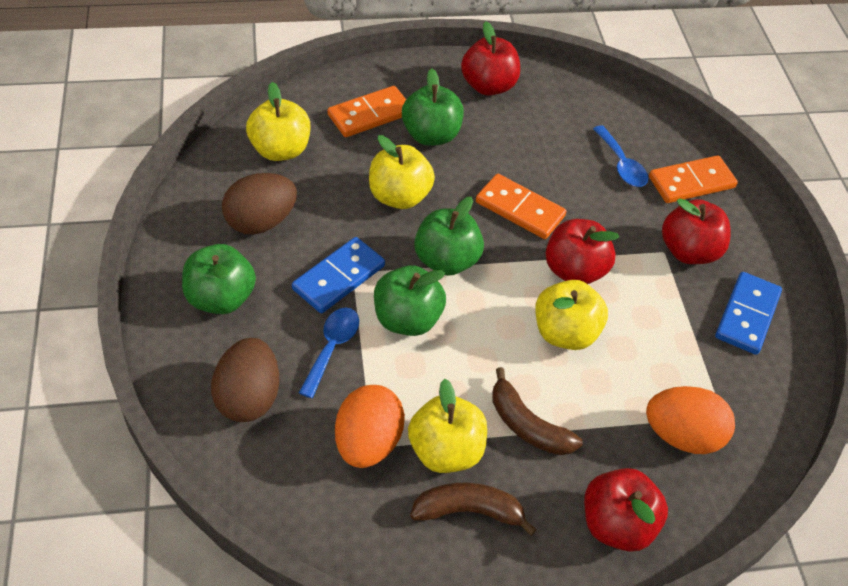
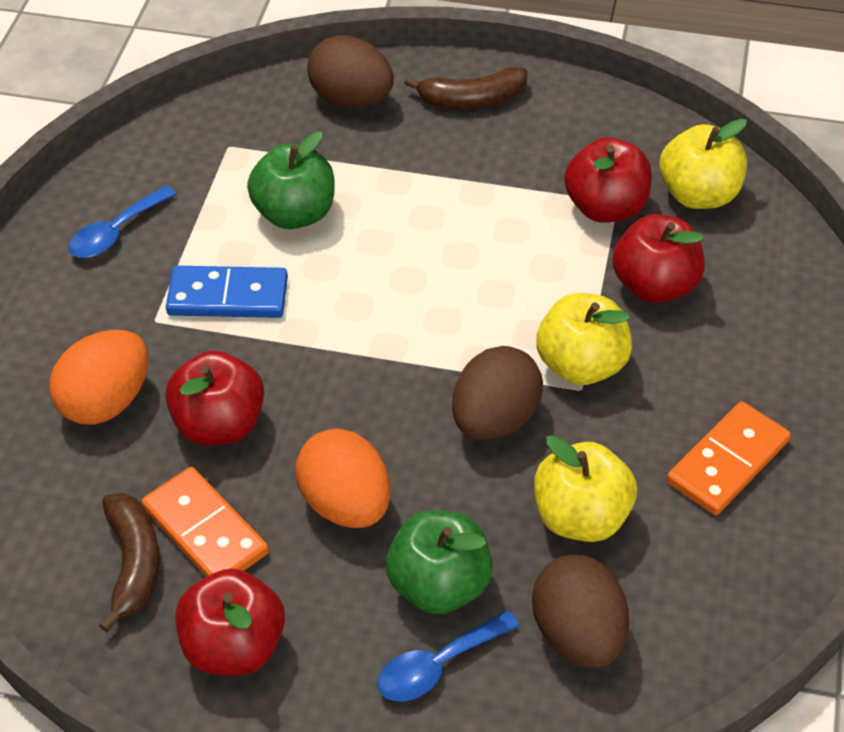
blue domino: [292,237,385,313] [715,272,782,355] = 2 -> [166,266,288,318] = 1
brown egg: [211,338,279,422] [222,173,297,234] = 2 -> [307,35,394,108] [452,346,543,440] [532,555,629,668] = 3
green apple: [182,244,256,314] [374,265,446,336] [402,68,464,146] [414,197,484,276] = 4 -> [247,131,334,229] [386,510,493,614] = 2
orange domino: [328,86,406,137] [476,174,566,239] [649,155,738,203] = 3 -> [141,467,269,577] [667,401,791,515] = 2
yellow apple: [246,82,310,161] [369,135,435,209] [408,379,487,473] [535,280,608,350] = 4 -> [534,435,637,542] [536,293,632,385] [660,119,747,209] = 3

